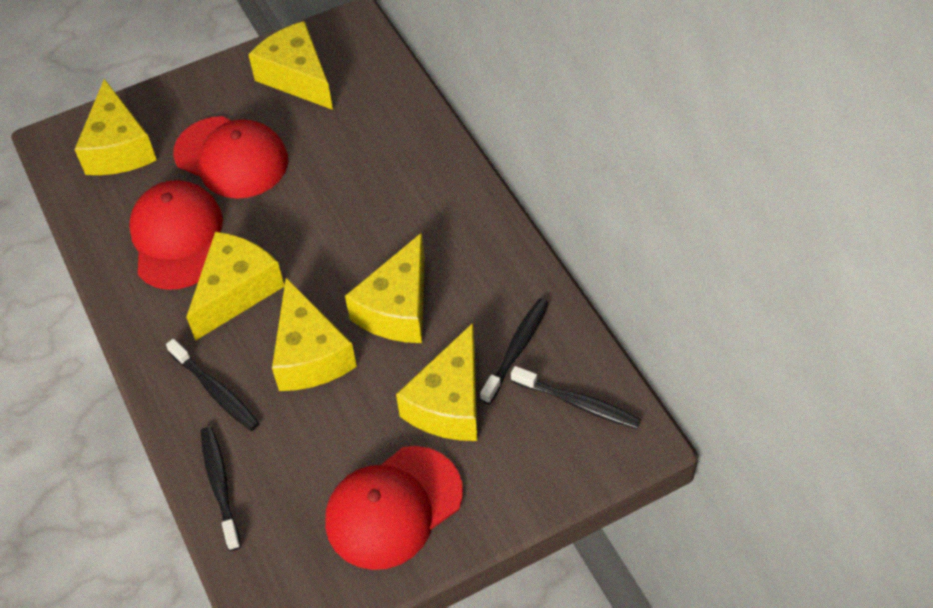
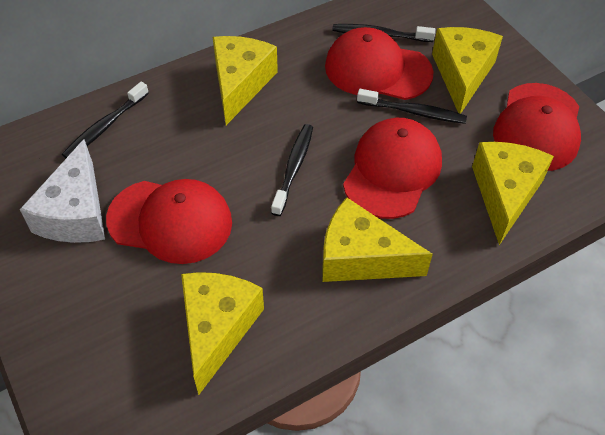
red cap: [129,180,223,290] [173,116,288,199] [325,446,463,570] = 3 -> [106,179,232,264] [325,27,434,100] [343,118,442,219] [493,83,581,171] = 4
white cheese: none = 0 -> [20,139,105,243] = 1
yellow cheese: [74,79,157,175] [186,232,285,341] [248,21,333,110] [272,278,357,391] [345,233,425,343] [396,323,477,441] = 6 -> [181,272,264,395] [213,36,278,125] [322,197,433,282] [432,27,503,114] [472,142,554,245] = 5

